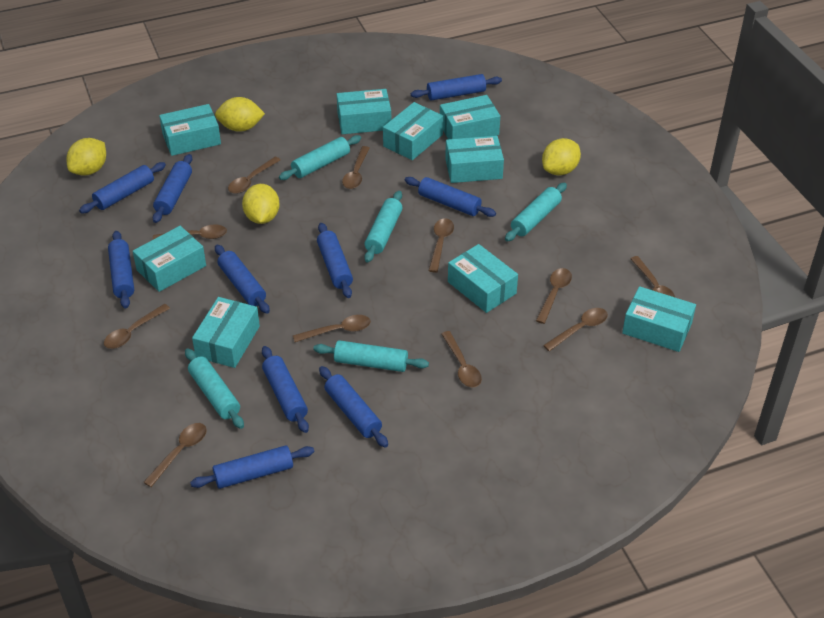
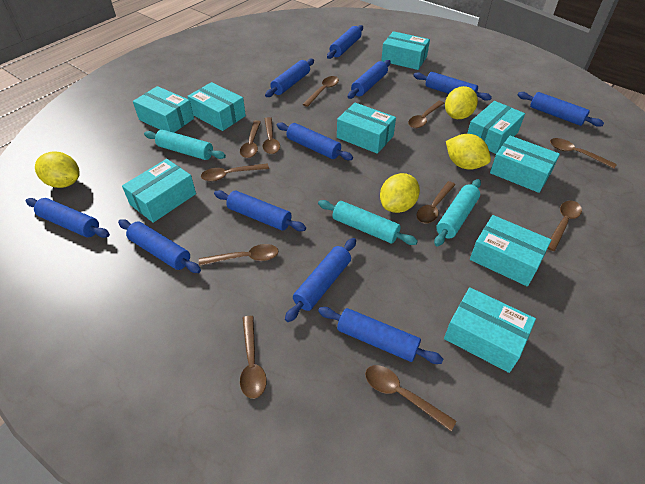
blue rolling pin: [79,162,166,213] [108,231,134,308] [153,154,192,223] [190,445,314,489] [215,245,270,314] [262,346,309,433] [317,223,353,298] [319,366,388,448] [405,177,496,217] [411,74,502,100] = 10 -> [25,198,110,238] [118,219,201,273] [214,190,306,231] [265,59,314,97] [277,122,353,160] [285,238,356,322] [318,307,443,364] [327,25,363,59] [348,60,391,99] [413,72,492,101] [518,92,604,127] = 11
turquoise rolling pin: [185,348,244,429] [279,135,361,180] [313,340,429,372] [364,191,402,262] [505,183,567,241] = 5 -> [144,130,226,160] [318,200,418,245] [434,179,481,246] = 3

